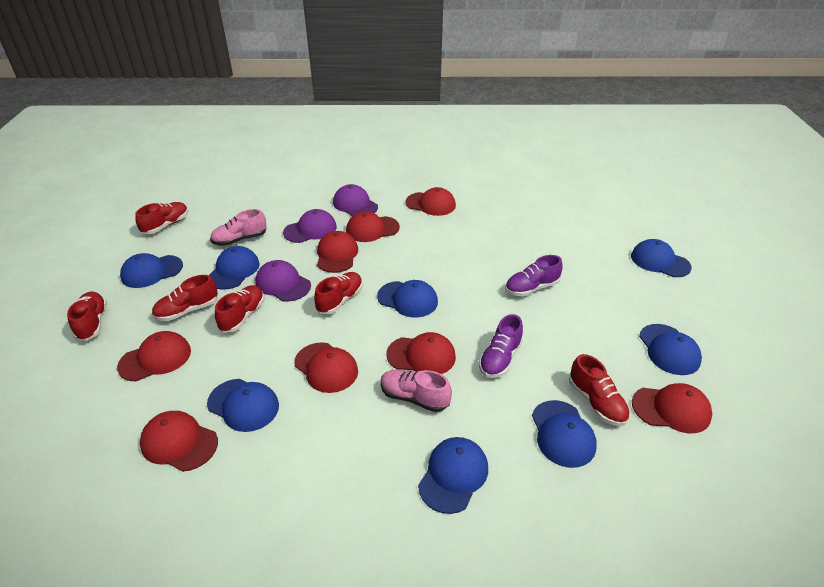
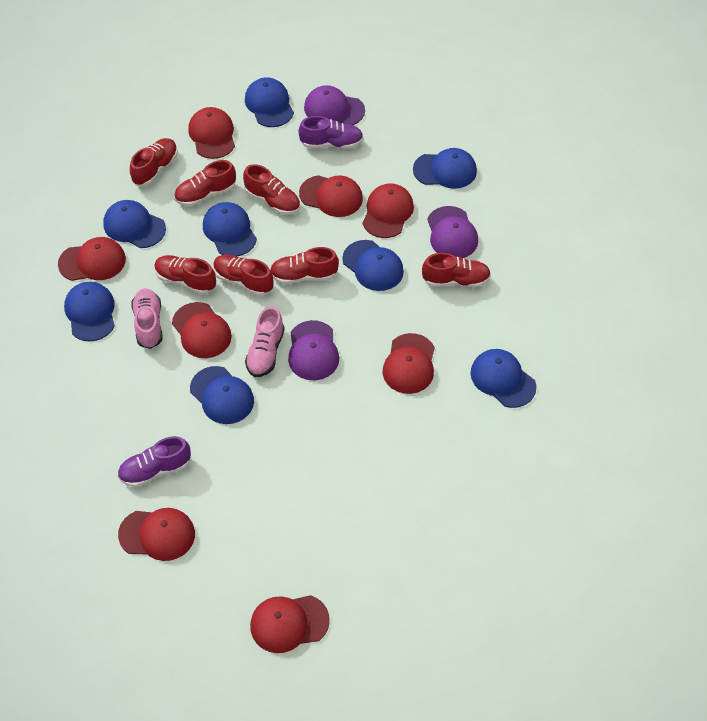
red shoe: [67,291,107,341] [135,202,188,234] [152,275,218,321] [215,285,264,333] [314,272,363,314] [569,354,630,426] = 6 -> [130,138,178,186] [154,255,216,294] [174,160,236,206] [213,254,274,296] [243,164,300,215] [270,247,339,284] [422,253,491,287] = 7

